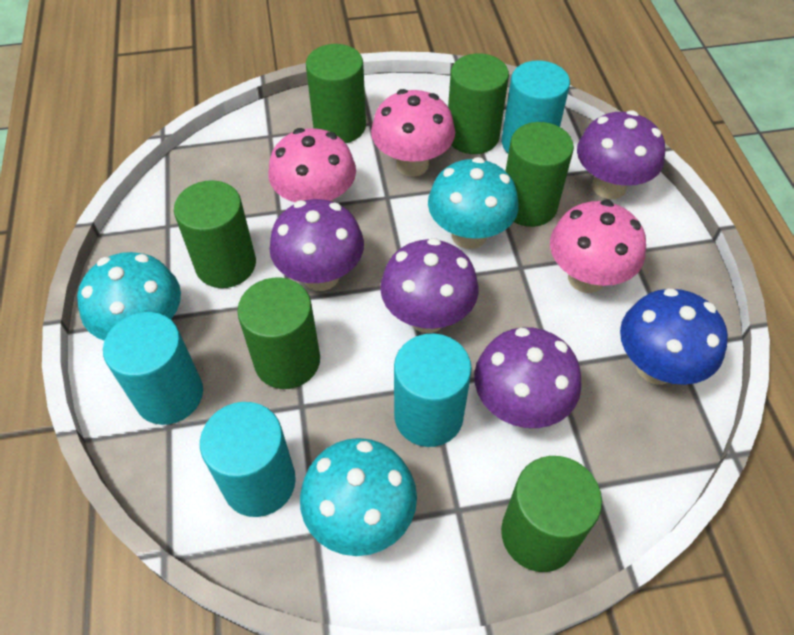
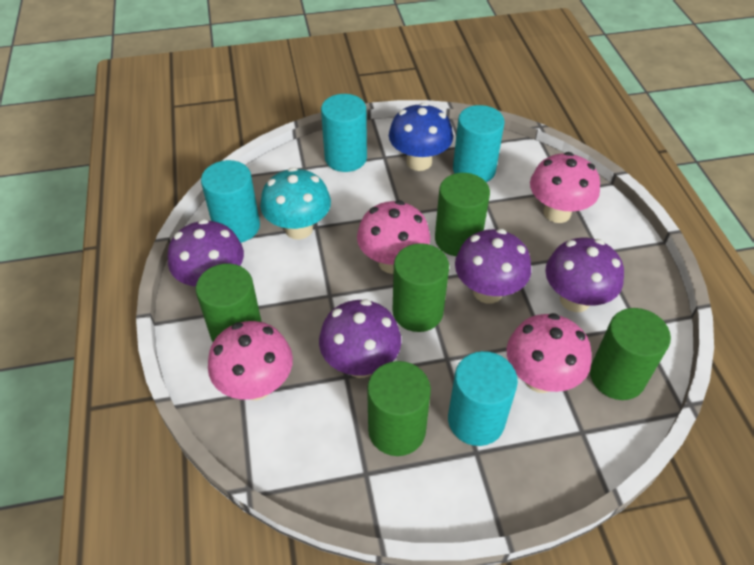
green cylinder: [174,180,256,288] [237,278,320,389] [306,44,366,143] [448,53,509,154] [501,456,602,572] [506,122,574,227] = 6 -> [196,264,262,342] [367,361,431,456] [392,243,449,332] [435,173,490,256] [590,308,671,400] = 5
pink mushroom: [268,128,356,202] [371,89,455,177] [550,200,646,293] = 3 -> [208,321,293,400] [357,200,430,274] [507,313,592,393] [530,152,600,223] = 4
turquoise mushroom: [77,252,181,340] [300,438,417,556] [428,157,518,249] = 3 -> [260,167,331,240] = 1

